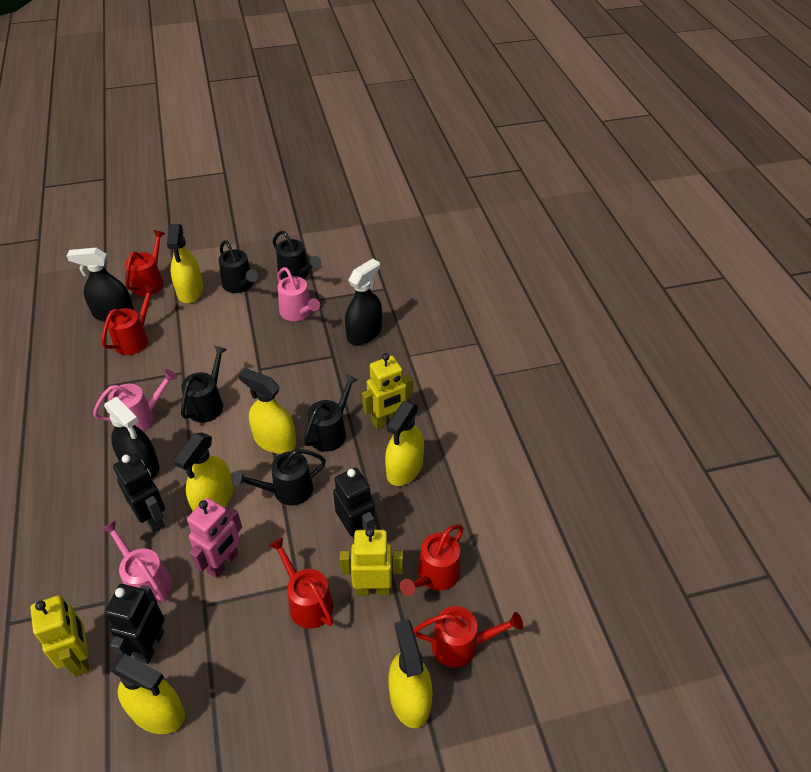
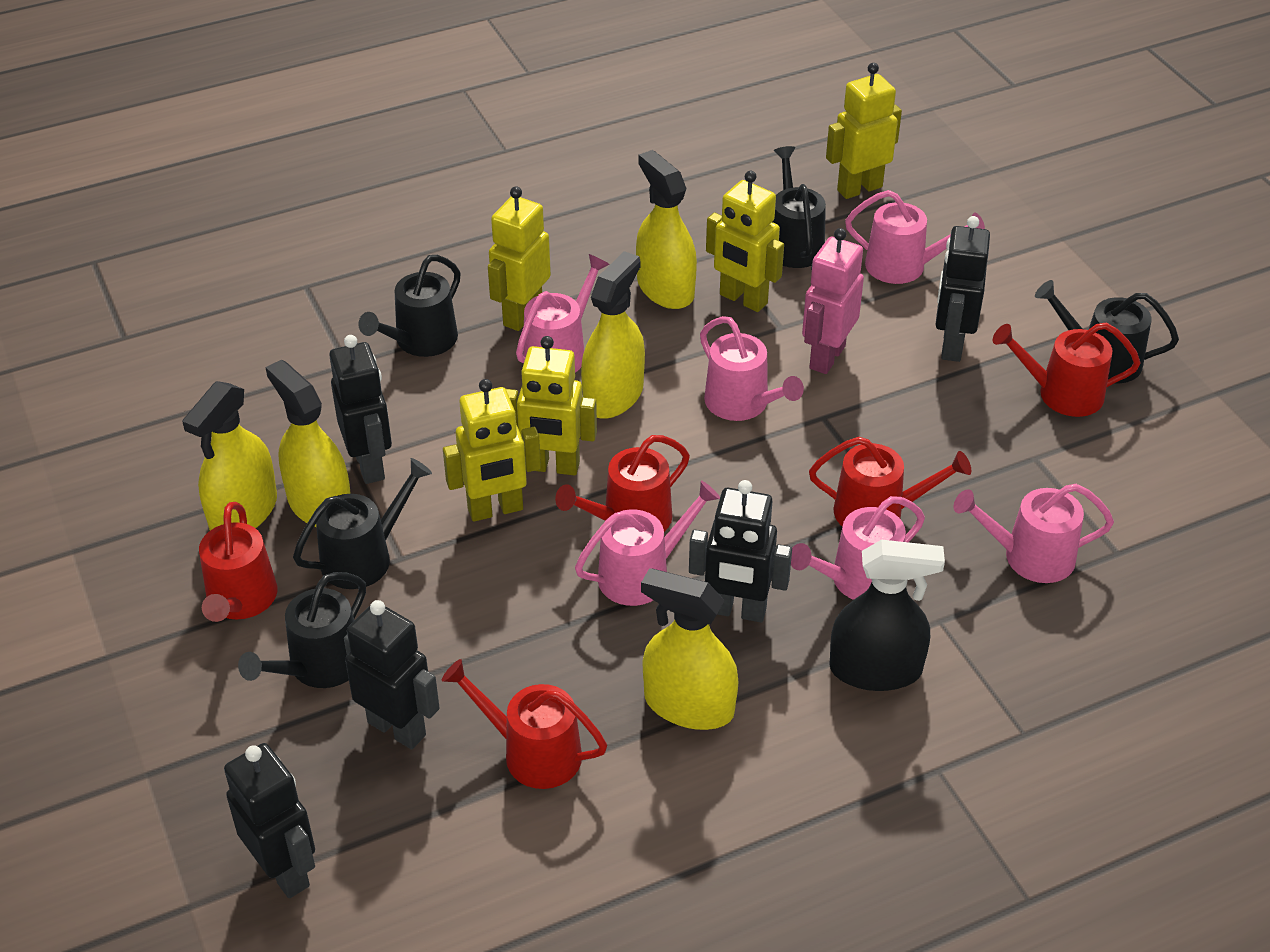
black robot: [105,584,165,664] [113,454,165,533] [333,468,375,540] = 3 -> [224,743,315,898] [329,335,392,484] [344,600,440,749] [689,480,792,622] [936,216,990,362] = 5
black spray bottle: [67,248,134,322] [104,397,159,479] [345,259,382,345] = 3 -> [829,540,945,691] = 1
pink watering can: [93,369,177,431] [101,520,172,604] [277,267,320,321] = 3 -> [516,254,610,373] [575,481,720,606] [700,316,804,421] [791,496,925,600] [845,190,985,284] [954,484,1114,583] = 6
yellow robot: [30,595,89,677] [339,528,403,595] [362,353,413,429] = 3 -> [443,379,541,522] [488,186,551,331] [506,336,597,476] [706,171,784,312] [826,63,902,199] = 5
yellow spray bottle: [109,654,185,734] [167,224,203,303] [174,432,233,511] [239,368,296,454] [385,401,424,486] [388,619,433,728] = 6 -> [182,381,277,530] [265,360,351,527] [581,251,645,419] [636,150,697,309] [641,568,739,730] = 5

